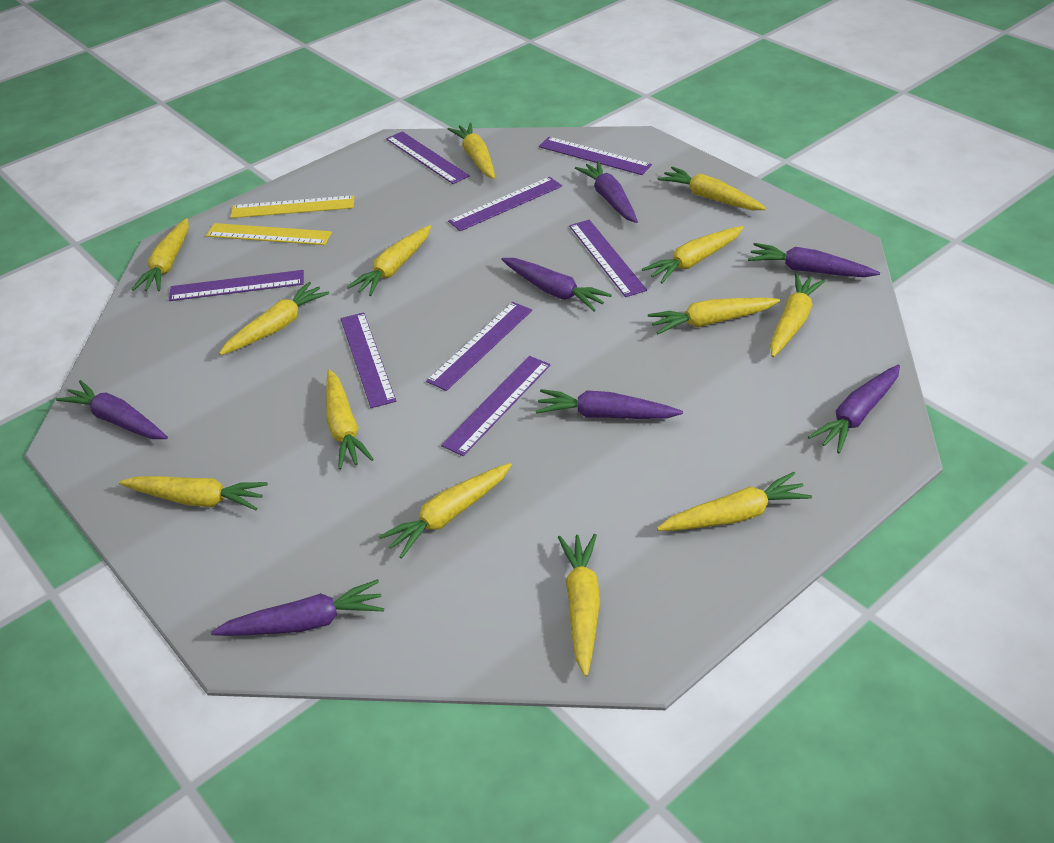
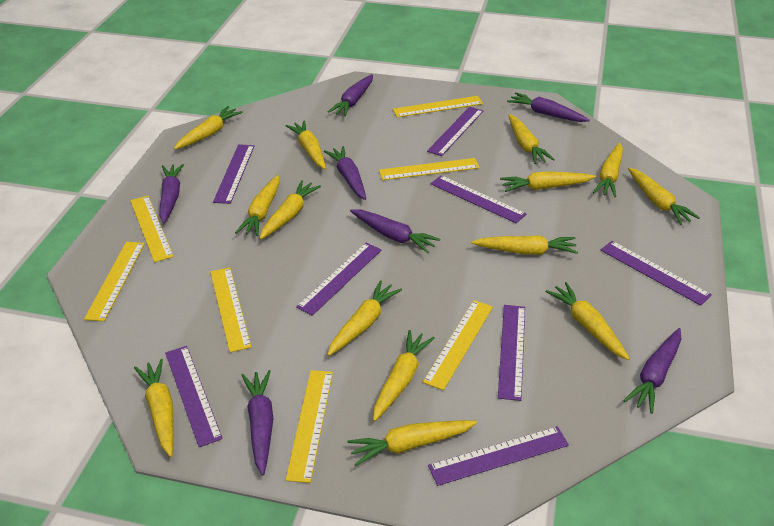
yellow carrot: [119,476,268,510] [132,218,189,291] [219,282,329,355] [326,370,374,470] [347,225,431,296] [378,463,512,559] [448,123,495,179] [558,534,600,677] [642,226,744,283] [648,298,780,335] [657,472,812,531] [658,166,766,210] [770,273,826,357] = 13 -> [134,359,174,457] [174,106,243,150] [235,175,280,236] [259,180,321,240] [285,120,326,170] [327,280,402,356] [347,420,477,466] [373,330,435,421] [471,235,578,255] [500,171,596,192] [508,114,555,164] [545,282,630,360] [593,143,623,198] [628,167,700,225] = 14
yellow ruler: [206,223,332,245] [230,195,354,218] = 2 -> [84,242,145,321] [130,196,174,262] [210,267,251,352] [286,370,333,483] [379,158,479,180] [393,96,483,118] [423,300,493,390] = 7

